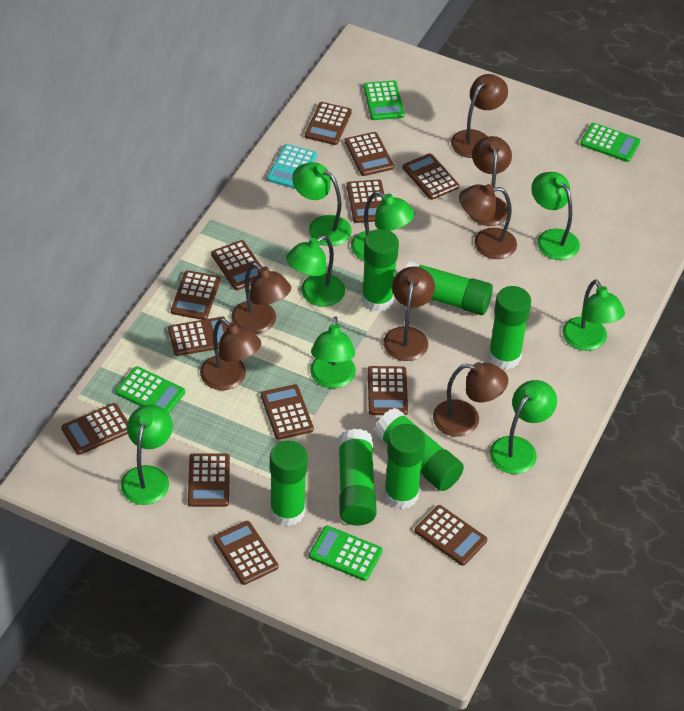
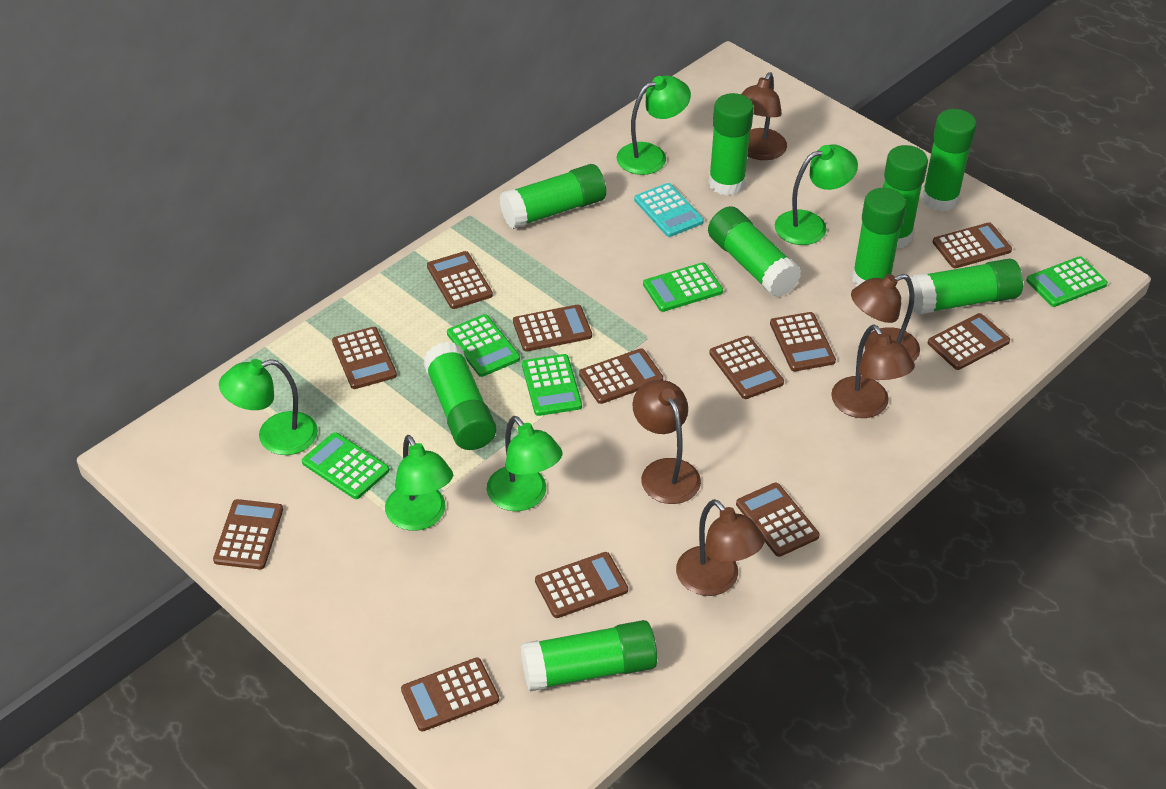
brown calculator: [61,403,128,455] [168,317,227,356] [171,270,221,320] [188,454,230,507] [211,240,262,290] [213,521,278,585] [261,384,314,440] [305,102,352,145] [345,132,394,176] [347,179,384,223] [368,366,408,415] [403,153,459,200] [415,505,487,566] = 13 -> [213,499,283,569] [332,327,397,389] [401,658,499,731] [427,251,493,309] [513,304,592,352] [535,552,628,618] [579,348,663,404] [709,336,784,399] [736,483,820,557] [770,312,836,371] [928,313,1010,370] [933,222,1012,268] = 12
brown lamp: [200,318,261,390] [231,262,291,334] [383,266,435,361] [433,362,508,437] [451,74,508,158] [459,184,517,259] [468,136,512,226] = 7 -> [633,380,701,504] [676,499,765,596] [741,72,787,160] [831,324,915,418] [851,274,920,362] = 5
green calculator: [116,366,185,413] [309,526,383,581] [363,81,405,120] [580,123,641,162] = 4 -> [302,432,389,499] [447,314,520,377] [522,354,582,416] [643,263,723,312] [1026,256,1108,307] = 5
green glue stick: [270,441,308,526] [338,429,377,525] [361,229,399,312] [374,408,464,491] [384,424,426,509] [406,261,493,315] [489,286,531,369] = 7 -> [423,342,496,450] [499,164,606,229] [521,620,657,692] [708,93,754,196] [708,206,801,297] [852,188,906,287] [883,145,928,248] [908,259,1023,315] [921,109,977,211] = 9
green lamp: [121,404,173,505] [286,235,345,307] [292,162,352,246] [310,316,356,388] [351,191,415,261] [489,380,557,474] [531,172,580,260] [562,280,625,351] = 8 -> [219,359,318,455] [385,435,453,531] [487,416,562,511] [616,76,691,175] [775,145,858,245] = 5

